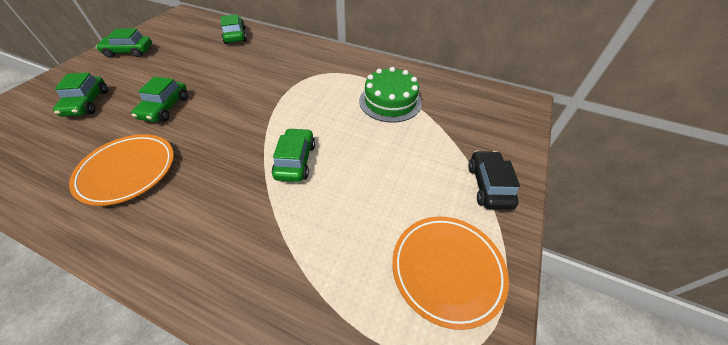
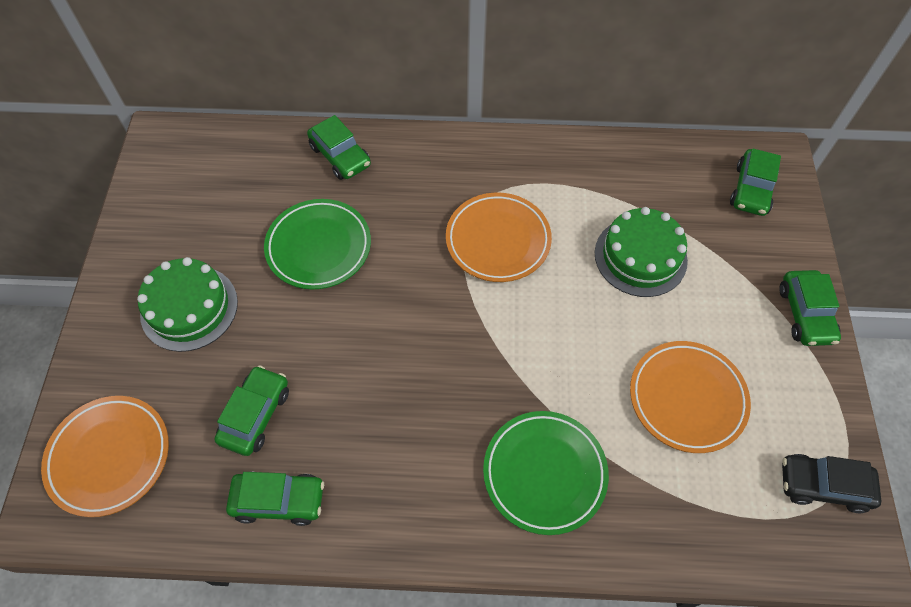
green cake: [359,67,422,123] = 1 -> [137,257,238,352] [595,207,688,297] = 2
green plate: none = 0 -> [264,199,371,289] [483,411,609,535] = 2
orange plate: [69,134,174,206] [392,217,509,330] = 2 -> [41,396,169,517] [446,193,552,282] [630,341,751,453] = 3

